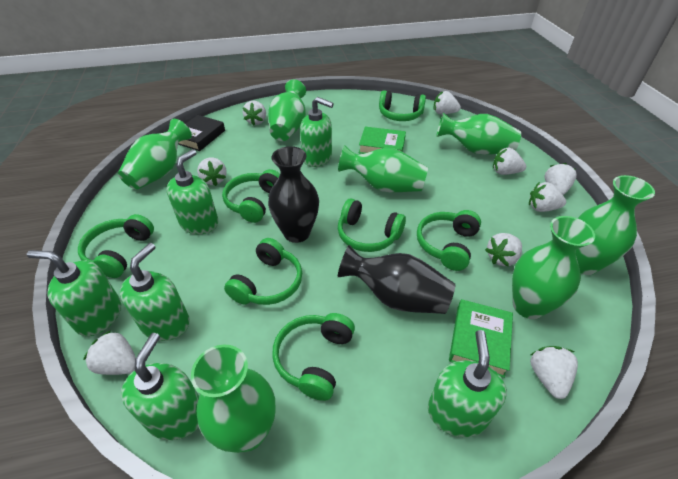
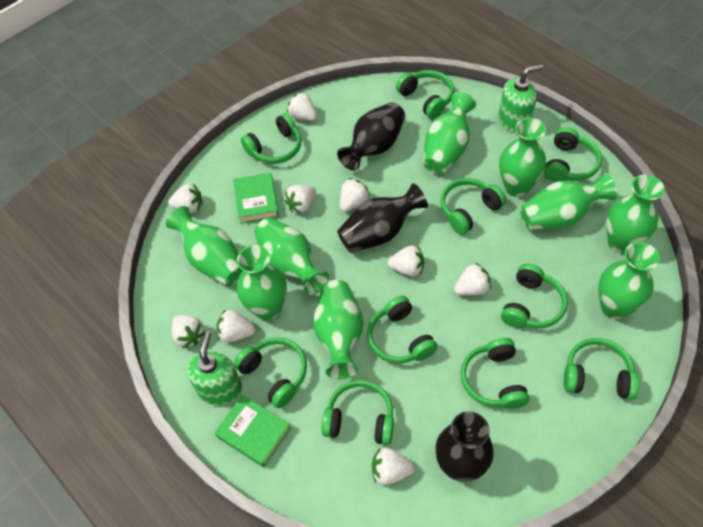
black book: [178,115,225,151] = 1 -> none = 0
black vase: [268,146,319,243] [338,245,455,314] = 2 -> [337,102,405,171] [337,183,428,253] [435,411,494,482] = 3
green headphones: [78,214,154,278] [222,169,280,223] [224,238,302,305] [272,313,355,401] [338,199,406,252] [379,90,426,121] [417,210,481,271] = 7 -> [234,337,307,408] [241,113,301,164] [322,380,394,445] [367,296,438,364] [396,70,454,119] [440,178,506,235] [461,338,530,409] [501,263,568,328] [544,127,602,182] [564,338,639,400] = 10
green soap dispenser: [27,250,121,336] [120,243,190,341] [121,333,199,440] [166,149,218,235] [300,97,334,167] [428,330,507,437] = 6 -> [187,332,242,405] [499,64,543,133] = 2
green vase: [118,119,192,190] [191,345,275,453] [268,79,306,141] [338,145,428,192] [436,113,521,155] [512,216,595,319] [576,175,655,275] = 7 -> [166,206,243,286] [237,245,287,320] [254,218,329,295] [313,280,364,379] [423,92,476,174] [499,118,546,197] [520,173,617,230] [598,242,660,319] [606,175,665,254] = 9

